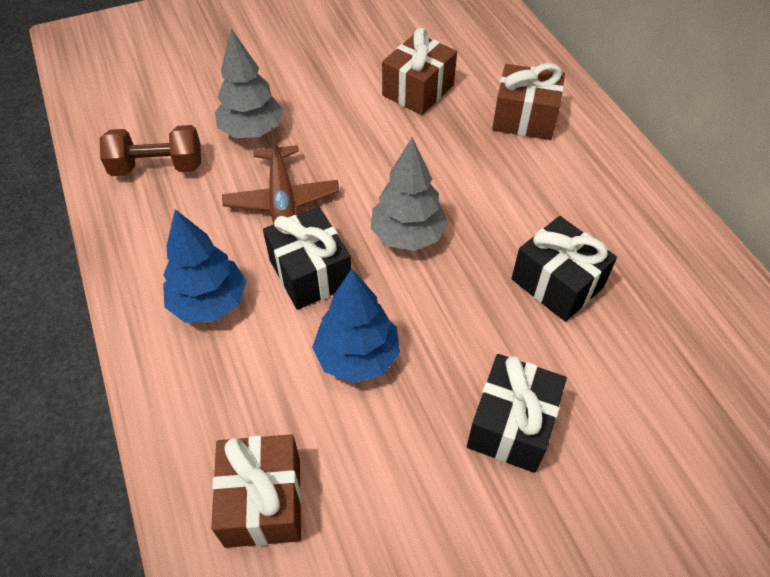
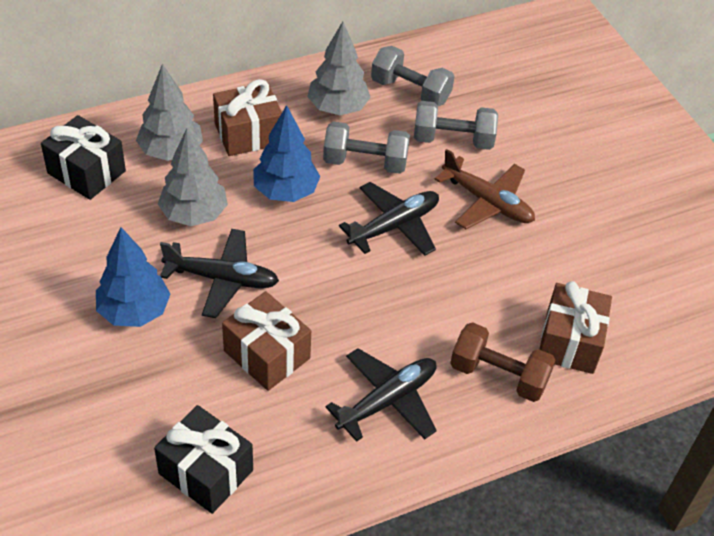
black gift: [263,207,351,310] [467,354,567,473] [512,216,617,322] = 3 -> [41,115,126,200] [154,405,253,514] = 2
black plane: none = 0 -> [160,229,279,318] [325,348,437,442] [339,182,439,256] = 3
grey dumbbell: none = 0 -> [323,121,410,174] [371,46,455,106] [414,101,498,150] = 3
grey tree: [215,29,284,138] [371,137,448,251] = 2 -> [136,64,203,161] [158,128,228,226] [307,22,371,115] = 3

